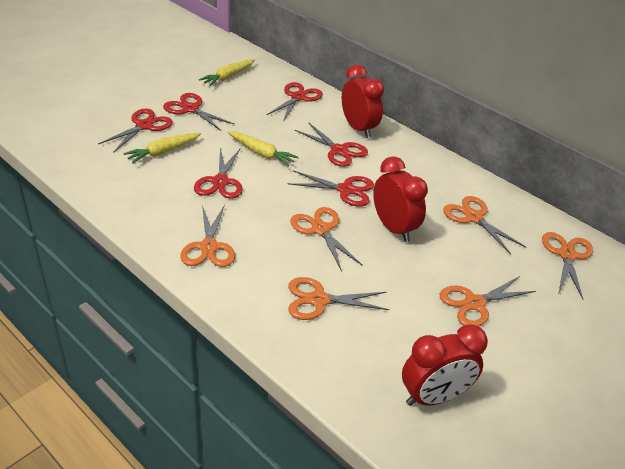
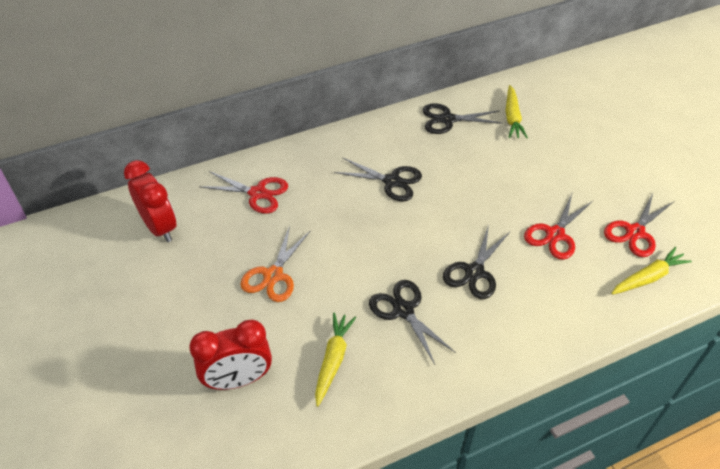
black scissors: none = 0 -> [334,157,422,201] [369,280,456,364] [423,103,503,134] [443,224,510,299] = 4
orange scissors: [180,205,235,267] [288,277,389,320] [290,207,362,271] [439,276,536,326] [443,196,526,254] [542,232,593,300] = 6 -> [241,225,311,302] = 1
red clock: [342,65,384,138] [373,157,428,242] [402,324,488,406] = 3 -> [124,160,177,242] [189,320,272,390] = 2
red scissors: [98,109,173,153] [163,93,235,131] [194,148,243,199] [267,82,323,121] [288,170,374,207] [295,122,368,167] = 6 -> [199,171,288,214] [524,194,593,260] [604,193,673,257] = 3

